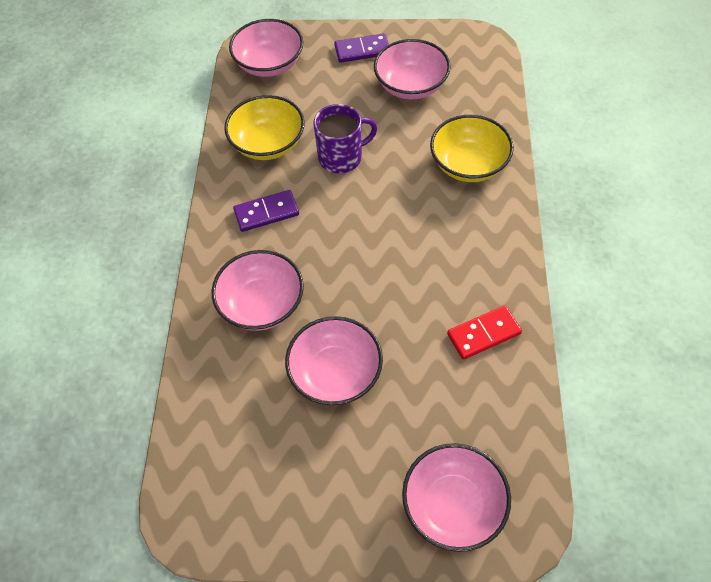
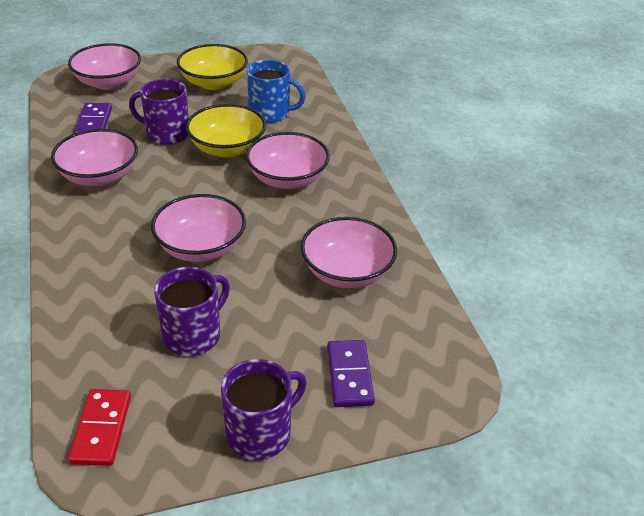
blue mug: none = 0 -> [247,60,306,123] = 1
purple mug: [314,104,377,173] = 1 -> [129,79,189,145] [154,267,230,356] [221,359,307,460] = 3

